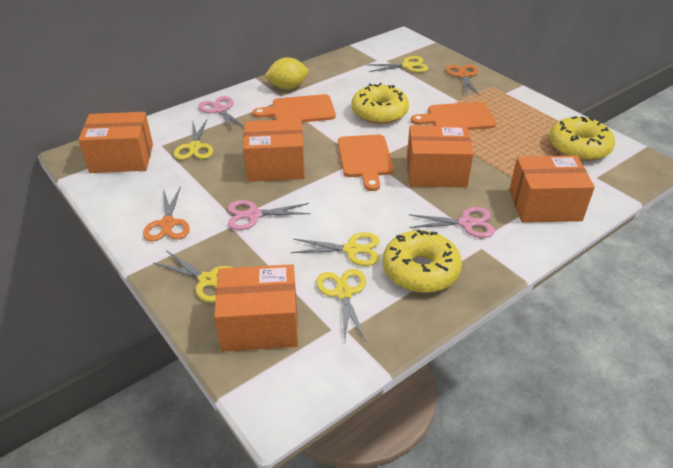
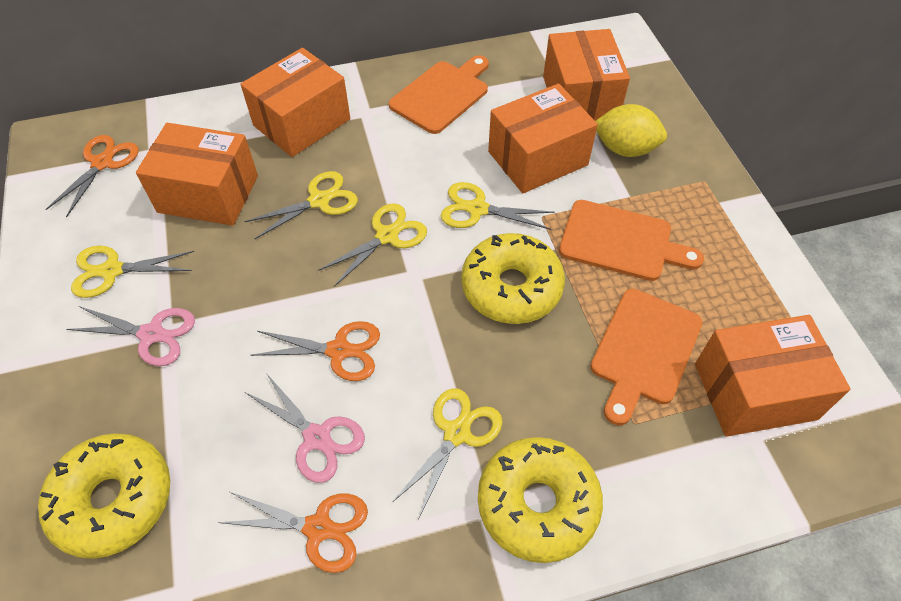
orange scissors: [143,186,190,241] [445,64,480,96] = 2 -> [45,135,139,218] [218,492,368,573] [251,321,380,381] = 3
pink scissors: [199,96,244,132] [228,200,311,230] [409,207,495,238] = 3 -> [67,306,195,366] [245,373,365,483] = 2

